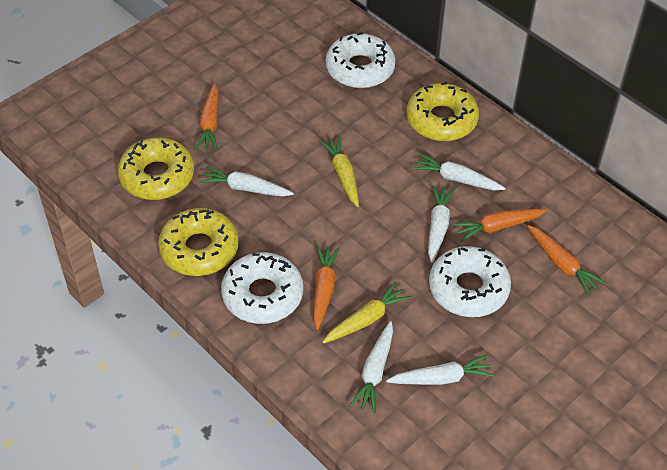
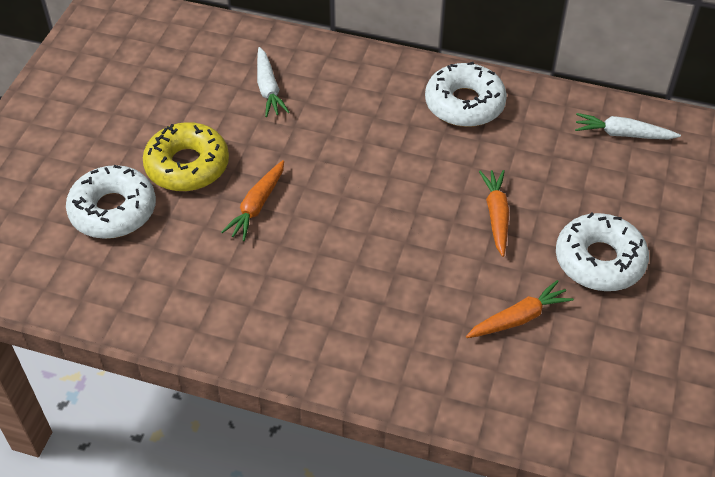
orange carrot: [195,83,218,150] [313,245,340,330] [453,209,547,242] [527,225,606,295] = 4 -> [221,160,284,241] [466,280,574,338] [479,170,509,257] = 3
white carrot: [200,166,294,197] [350,321,393,413] [386,354,494,385] [413,153,506,190] [428,185,455,263] = 5 -> [257,47,290,117] [575,113,681,139] = 2
yellow carrot: [319,136,359,207] [322,282,411,344] = 2 -> none = 0
yellow donut: [118,138,194,200] [158,208,239,276] [406,82,479,141] = 3 -> [143,122,229,191] = 1

